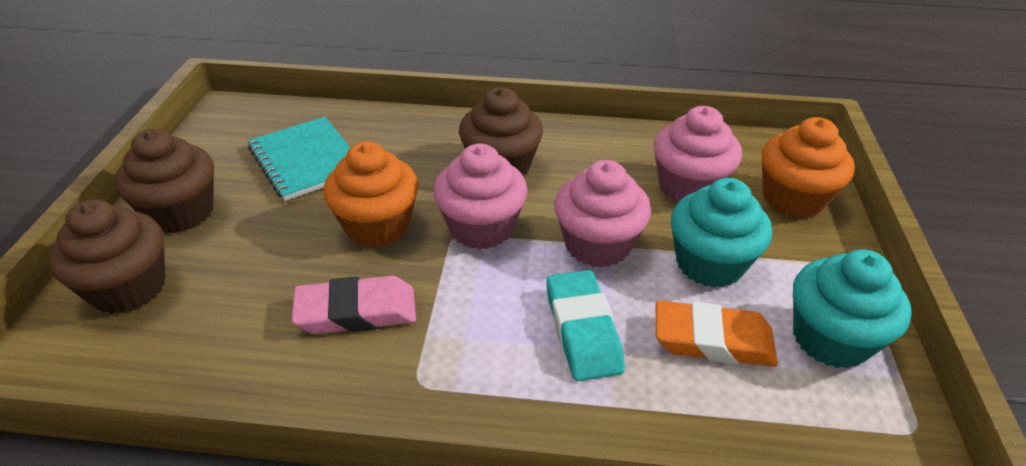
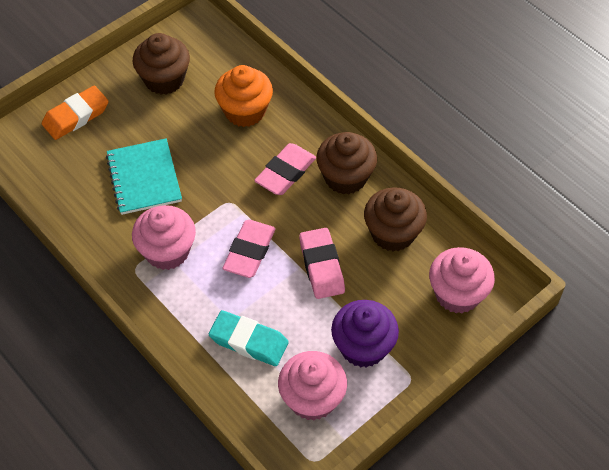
orange cupcake: [323,142,418,247] [762,117,855,218] = 2 -> [214,65,273,127] = 1
pink eraser: [291,276,416,334] = 1 -> [222,220,276,278] [254,143,316,195] [299,228,345,299] = 3
purple cupcake: none = 0 -> [331,300,399,368] = 1
turquoise cupcake: [671,178,772,288] [793,250,912,368] = 2 -> none = 0

